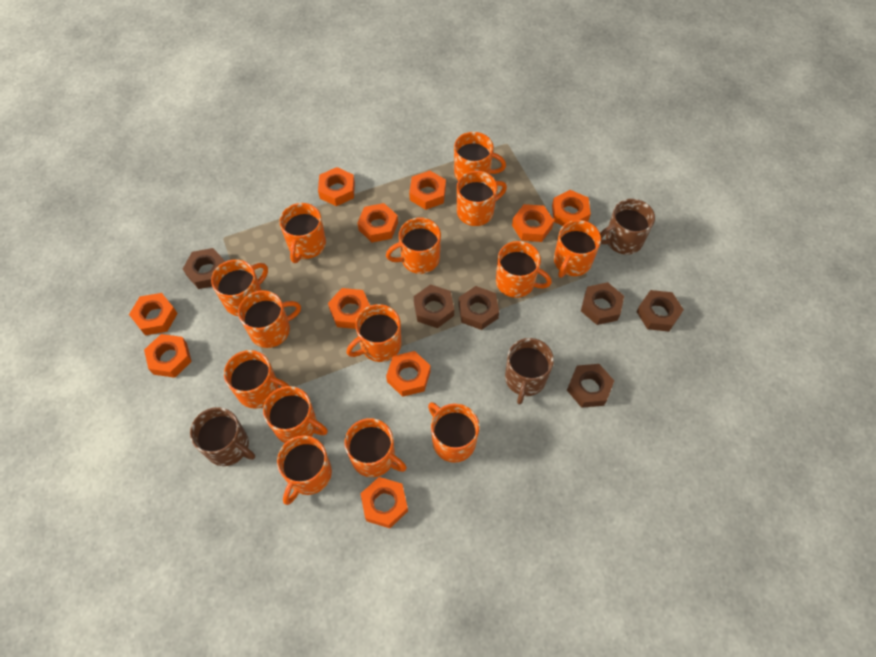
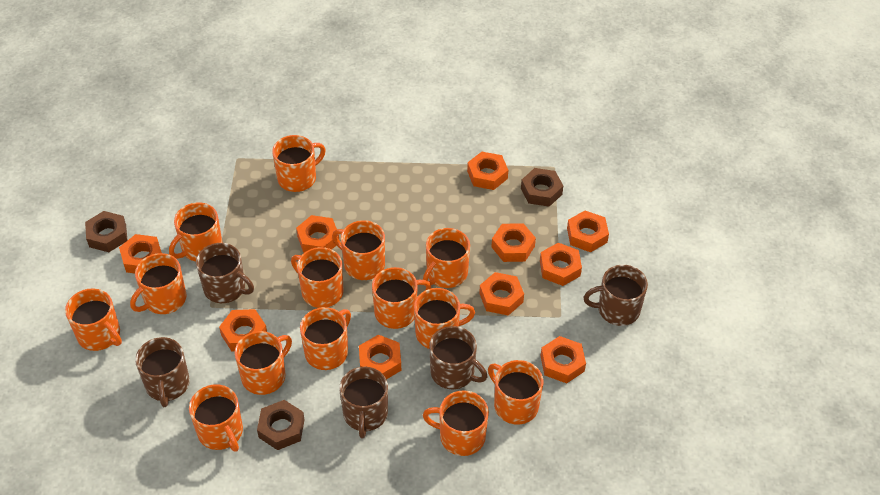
brown mug: [190,407,255,466] [505,338,554,405] [600,199,655,255] = 3 -> [135,337,190,407] [196,243,254,303] [339,367,388,438] [429,326,487,389] [583,265,648,326] = 5
brown nut: [183,248,225,289] [414,284,454,328] [458,286,499,330] [567,364,614,408] [581,282,624,325] [636,290,684,332] = 6 -> [85,211,127,252] [257,400,305,450] [521,168,563,207] = 3

